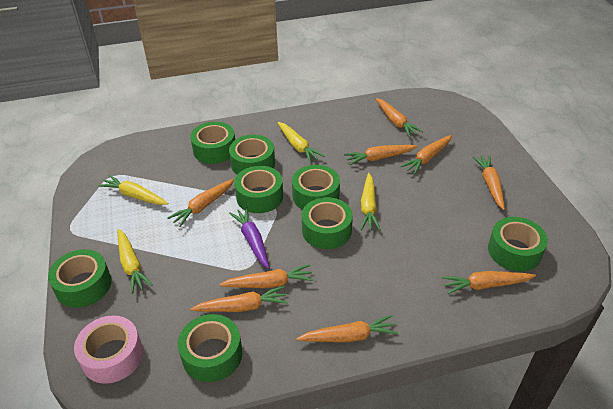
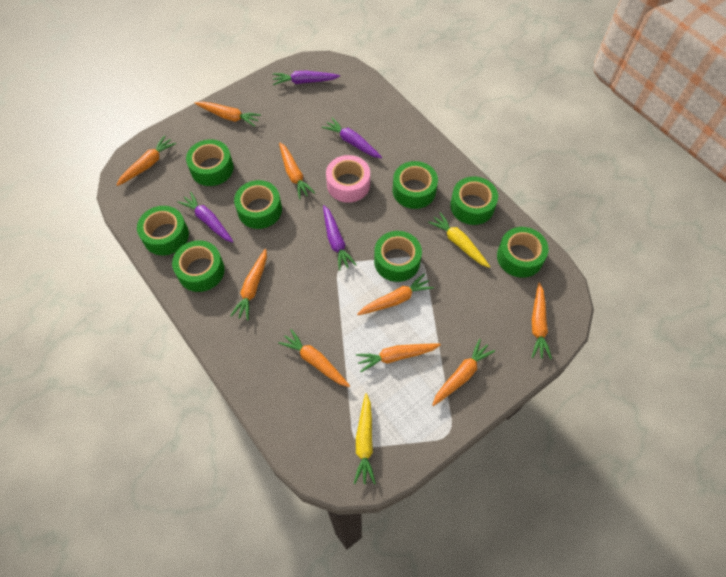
purple carrot: [229,207,269,269] = 1 -> [178,192,234,243] [273,70,340,85] [322,118,382,158] [323,205,356,271] = 4
yellow carrot: [98,175,169,205] [117,229,153,294] [277,122,324,163] [360,173,381,231] = 4 -> [354,393,376,484] [428,212,490,268] = 2

